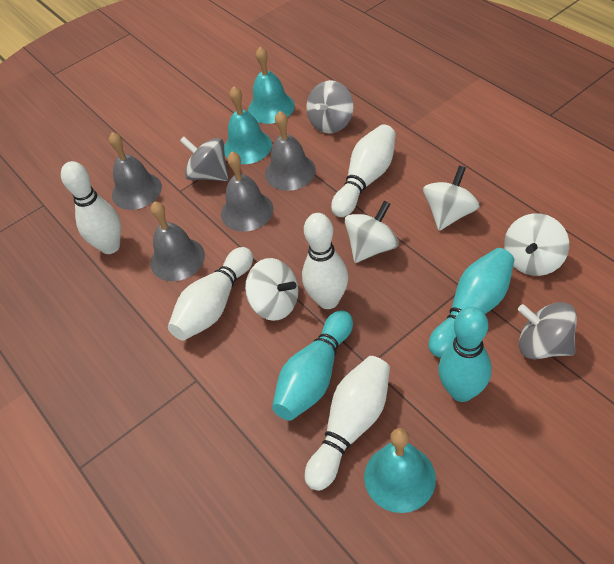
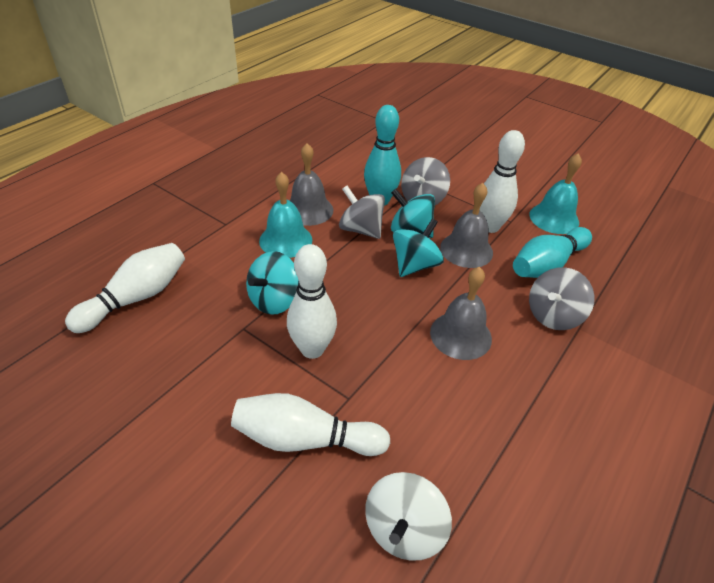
grey bell: [109,132,162,210] [150,201,205,281] [221,152,273,232] [265,111,316,191] = 4 -> [289,143,333,226] [430,267,492,360] [440,183,493,268] = 3
turquoise bell: [224,86,272,164] [248,47,295,124] [364,428,436,513] = 3 -> [259,172,312,258] [530,153,582,234] = 2
turquoise bowling pin: [272,310,353,421] [429,248,515,357] [438,307,491,402] = 3 -> [364,105,401,206] [513,227,592,278] = 2
turquoise spinning top: none = 0 -> [246,251,299,315] [391,189,435,238] [393,219,444,277] = 3
white bowling pin: [61,161,121,254] [168,247,253,340] [302,213,348,309] [305,356,390,491] [331,124,396,217] = 5 -> [65,243,185,333] [231,393,390,456] [287,244,337,359] [479,130,525,233] = 4
white spinning top: [245,258,298,321] [345,201,399,263] [423,166,480,231] [504,213,569,276] = 4 -> [365,472,452,561] = 1

